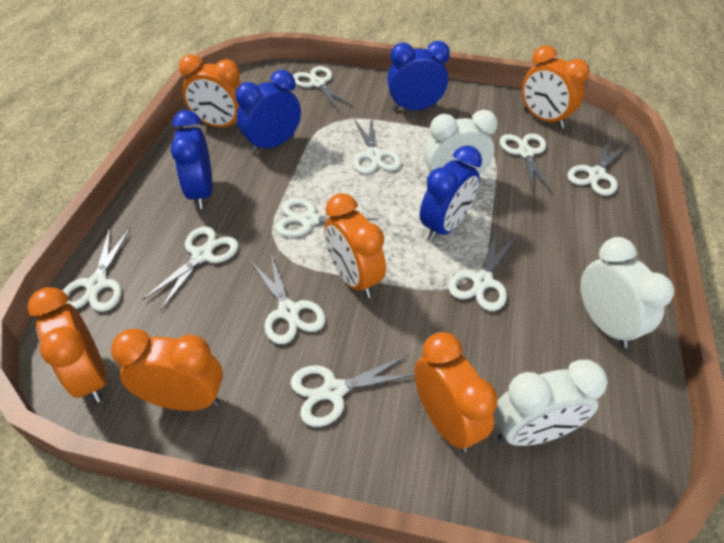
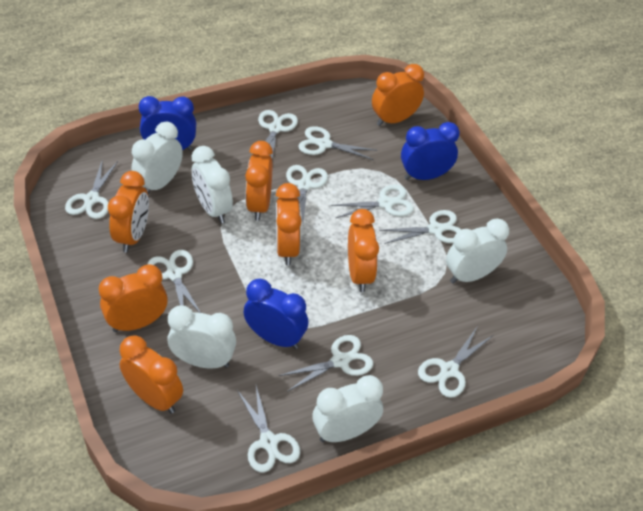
blue clock: [171,110,212,209] [235,70,301,153] [387,41,450,110] [420,145,482,241] = 4 -> [139,96,196,150] [243,278,309,349] [401,122,460,180] = 3
orange clock: [27,287,107,403] [111,329,223,411] [179,54,242,128] [324,193,386,298] [414,332,498,452] [522,45,590,128] = 6 -> [99,264,168,332] [108,171,149,253] [120,335,183,414] [245,141,273,221] [276,183,301,265] [348,209,379,292] [372,64,424,126] = 7
white clock: [424,110,498,175] [494,360,608,446] [580,237,674,348] = 3 -> [131,121,183,194] [167,305,236,368] [192,146,233,224] [312,375,383,442] [446,218,509,284] = 5

